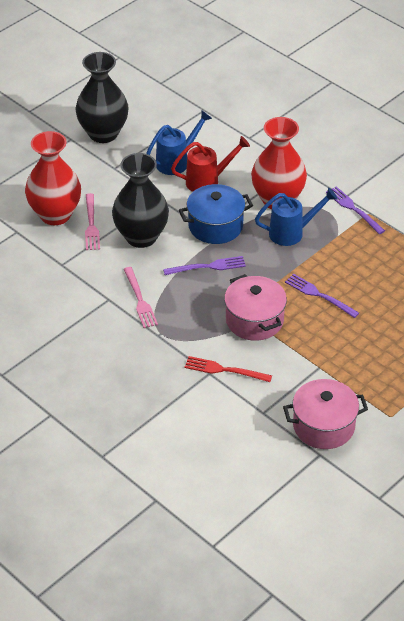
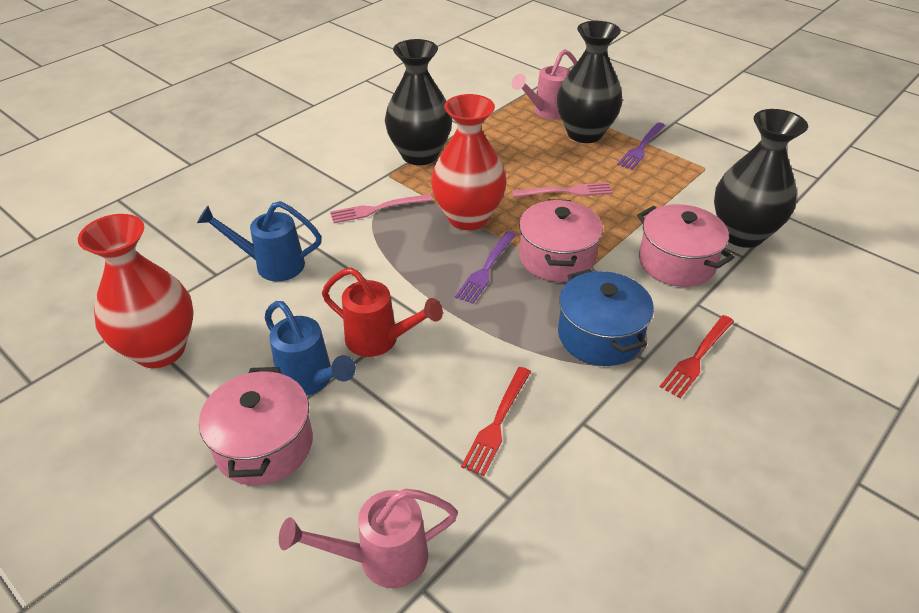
black vase: [75,52,129,143] [112,153,169,248] = 2 -> [385,39,452,165] [557,21,623,143] [714,109,808,248] = 3
pink pot: [224,274,287,341] [283,379,368,449] = 2 -> [199,367,313,486] [519,199,603,282] [637,204,734,287] = 3
pink watering can: none = 0 -> [279,489,458,588] [512,49,577,120] = 2
purple fork: [163,256,246,275] [285,274,359,318] [326,186,385,234] = 3 -> [455,231,516,304] [617,122,665,170] = 2
red fork: [185,356,272,382] = 1 -> [461,367,531,476] [660,315,734,398] = 2

